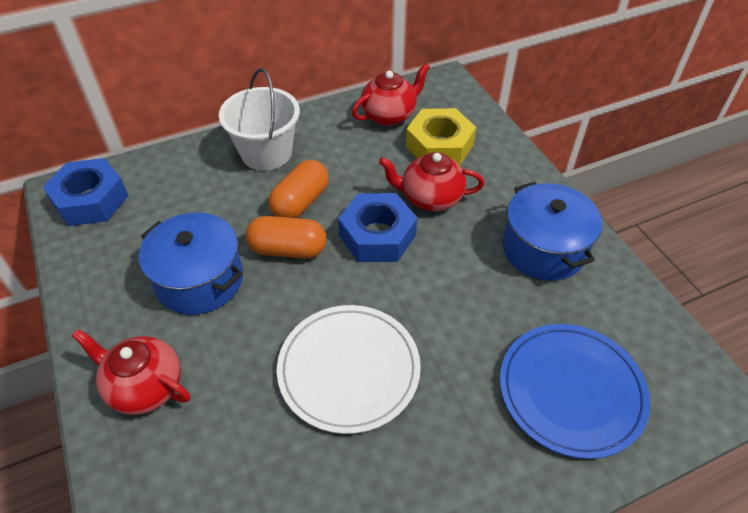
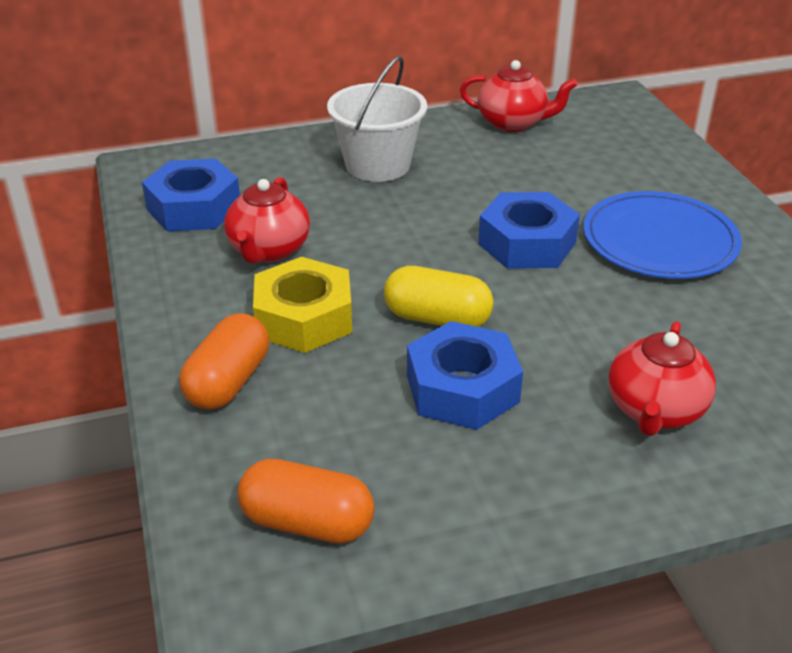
blue nut: [43,158,129,226] [338,193,417,262] = 2 -> [142,159,240,231] [407,321,523,430] [478,192,580,269] = 3
blue pot: [139,212,243,315] [502,182,602,281] = 2 -> none = 0
white plate: [277,305,421,434] = 1 -> none = 0
yellow capsule: none = 0 -> [384,266,494,327] = 1

